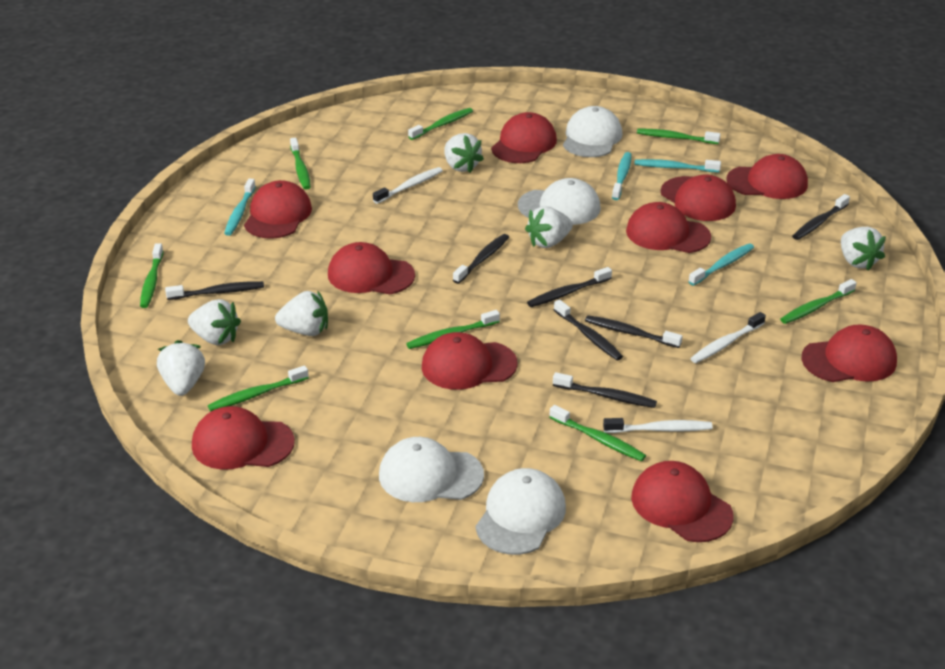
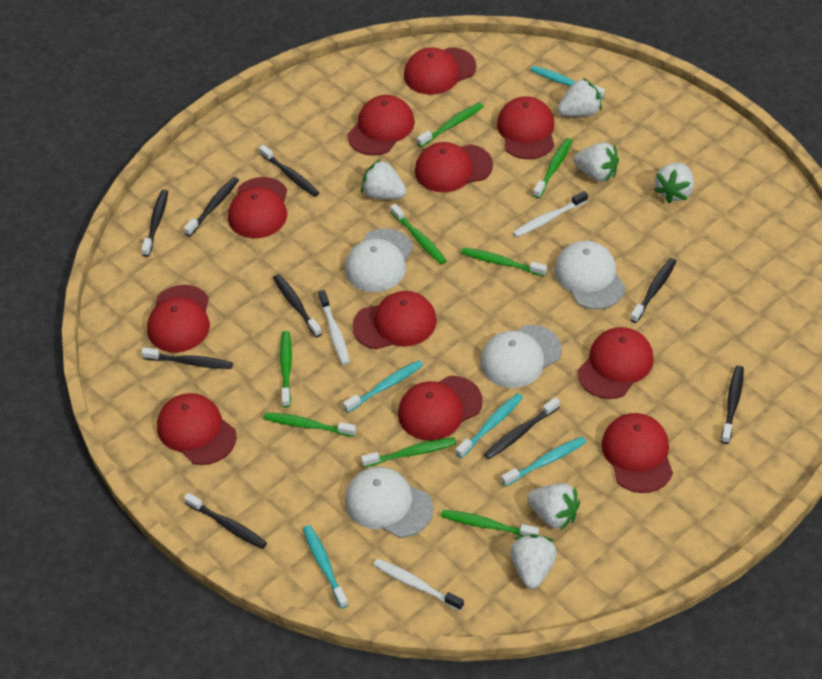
black toothbrush: [165,281,264,300] [453,234,509,284] [527,267,612,307] [553,372,657,408] [554,300,623,361] [585,315,682,348] [792,194,850,240] = 7 -> [141,190,168,257] [141,348,233,369] [184,177,239,236] [184,493,267,549] [259,145,319,197] [273,274,322,337] [484,397,560,459] [630,258,677,323] [721,366,744,444] = 9
red cap: [192,406,295,470] [244,180,312,239] [328,242,415,294] [422,332,517,390] [491,112,557,163] [626,202,711,253] [631,461,733,542] [661,174,736,221] [726,154,808,199] [802,325,897,382] = 10 -> [147,285,210,353] [157,393,237,465] [228,177,287,238] [347,95,415,156] [352,291,437,349] [398,376,483,441] [404,47,476,95] [415,142,493,192] [497,96,554,159] [578,327,654,399] [602,413,673,493] = 11
turquoise toothbrush: [224,179,256,236] [612,152,632,200] [634,159,721,172] [688,243,754,286] = 4 -> [303,525,348,609] [343,360,423,413] [456,393,523,458] [501,437,586,486] [530,66,605,99] = 5

